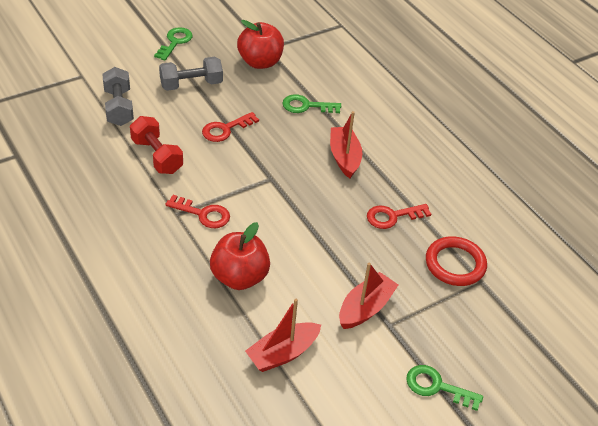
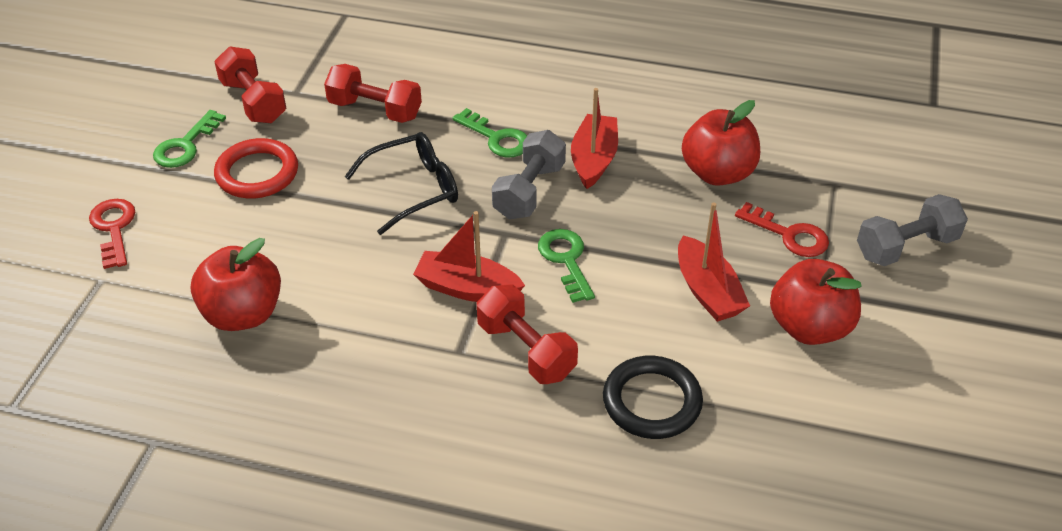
black glasses: none = 0 -> [344,132,458,235] = 1
black ring: none = 0 -> [603,356,703,439] = 1
red apple: [210,222,270,290] [237,20,284,69] = 2 -> [191,238,281,331] [682,100,760,186] [770,259,862,345] = 3
red dumbbell: [130,116,183,174] = 1 -> [214,46,286,123] [324,64,422,123] [477,285,578,384] = 3
red key: [165,195,230,228] [202,112,259,142] [367,204,431,229] = 3 -> [89,199,135,269] [735,202,829,257] = 2

